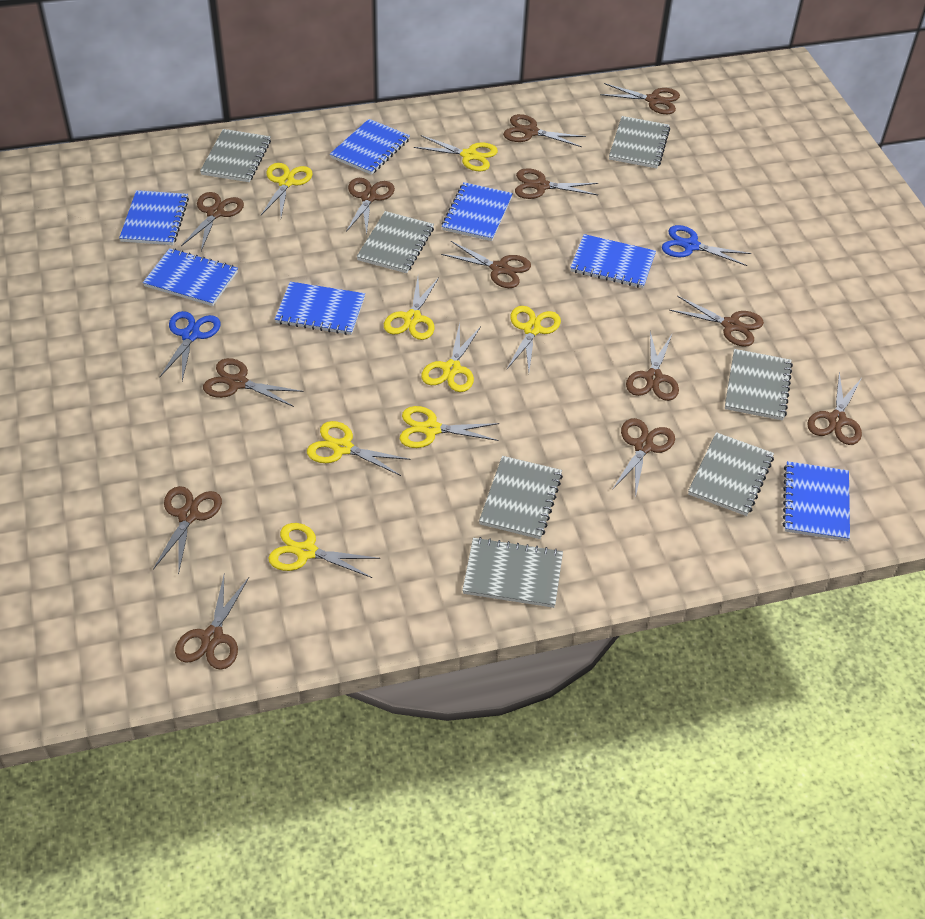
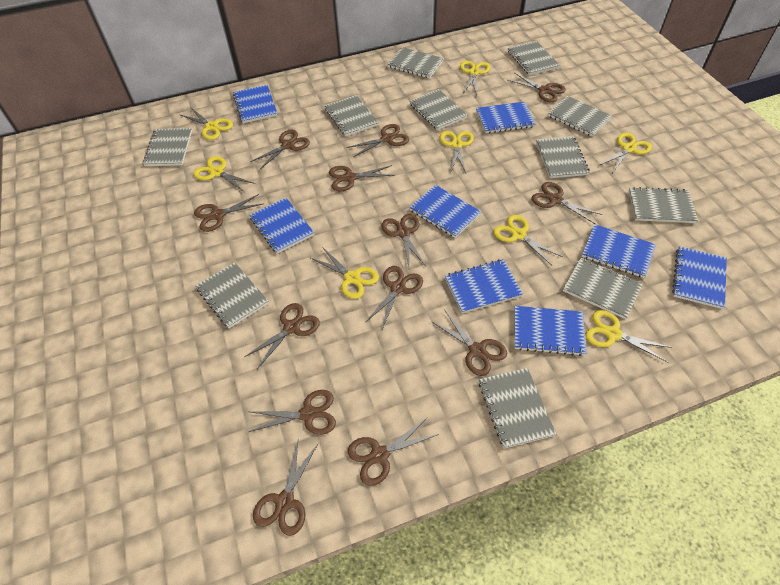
blue notebook: [119,190,189,245] [143,248,238,306] [275,282,365,335] [330,119,410,175] [442,182,513,241] [570,234,656,288] [783,461,850,541] = 7 -> [233,85,278,123] [249,198,314,254] [409,185,481,238] [445,259,523,313] [476,102,536,133] [515,306,587,356] [582,224,656,278] [672,246,727,309] = 8
blue scissors: [159,311,221,381] [662,225,752,266] = 2 -> none = 0
grey notebook: [200,129,271,182] [357,211,434,273] [462,537,563,608] [479,456,563,539] [609,116,670,168] [688,432,774,516] [725,349,793,420] = 7 -> [143,128,192,166] [195,262,269,328] [325,95,378,136] [388,47,444,78] [410,89,467,130] [479,368,556,448] [508,41,560,75] [536,136,590,178] [548,96,612,137] [563,258,643,319] [629,187,698,223] = 11

